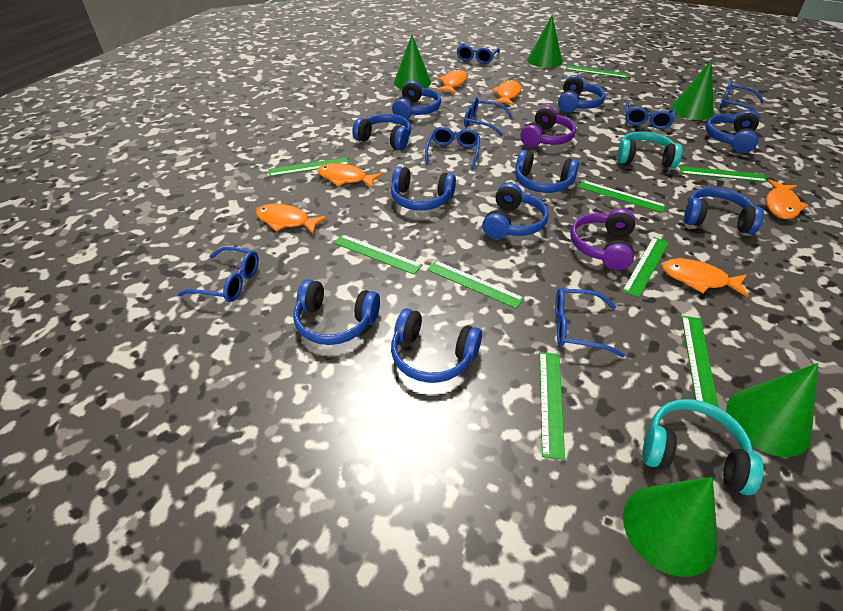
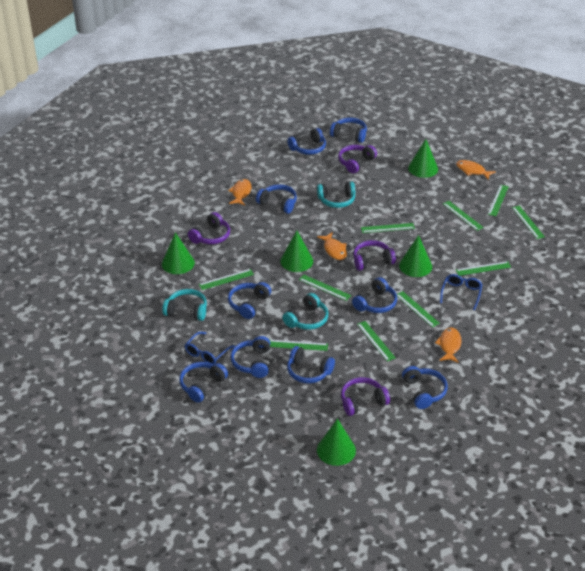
blue glasses: [178,246,259,302] [425,127,480,169] [457,43,500,64] [464,97,513,136] [555,288,625,357] [625,102,676,129] [720,81,765,119] = 7 -> [185,332,235,364] [440,274,482,310] = 2
blue headphones: [293,279,380,345] [352,114,411,150] [391,166,456,210] [391,308,482,383] [392,81,441,119] [482,183,549,239] [515,150,579,193] [558,75,605,113] [684,187,764,234] [706,111,759,153] = 10 -> [179,362,228,403] [228,282,271,319] [230,336,270,378] [256,184,297,214] [287,128,326,155] [287,346,335,383] [330,118,367,143] [352,277,397,313] [402,366,448,409] = 9
green ruler: [268,157,349,176] [334,234,422,275] [427,260,524,309] [540,352,565,460] [566,65,628,78] [579,180,666,213] [622,237,669,297] [680,166,767,182] [682,316,719,408] = 9 -> [199,269,254,290] [269,339,328,351] [299,275,351,301] [357,321,396,361] [361,223,415,233] [397,291,440,327] [443,201,484,231] [456,261,511,276] [488,185,509,216] [512,206,545,239] = 10
orange fish: [256,204,327,234] [318,163,382,188] [436,69,467,94] [492,80,521,106] [662,258,748,297] [766,179,808,219] = 6 -> [228,179,252,205] [317,232,347,260] [435,327,461,363] [456,160,496,180] = 4
purple headphones: [521,106,576,147] [570,208,635,270] = 2 -> [188,212,230,244] [338,145,377,173] [341,377,390,416] [353,240,396,271] = 4
turquoise headphones: [617,131,683,168] [642,399,764,495] = 2 -> [162,289,207,321] [282,293,328,330] [317,182,355,208] = 3

